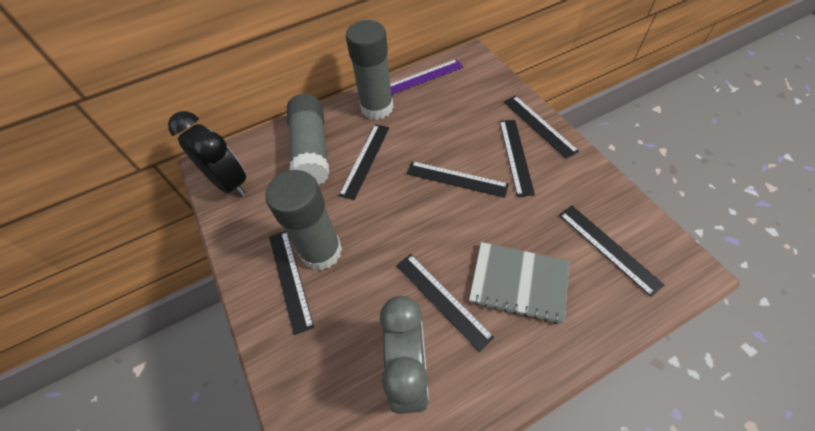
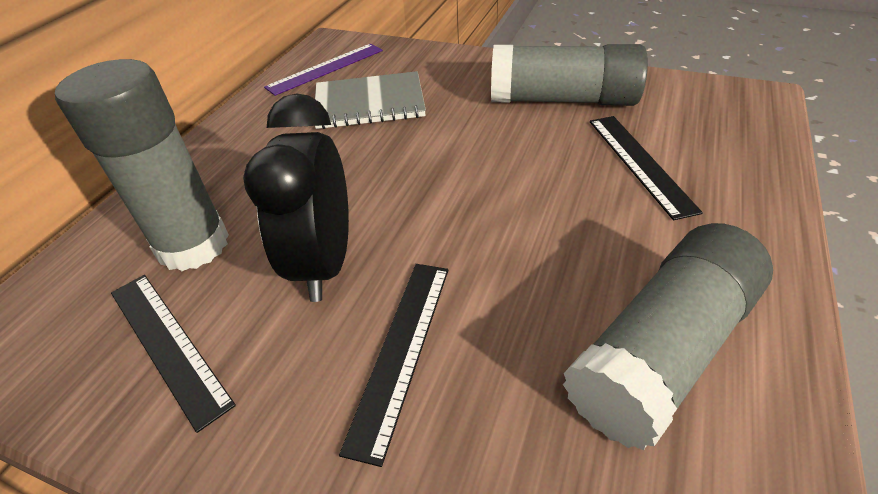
black ruler: [269,231,314,335] [339,124,389,200] [396,254,494,352] [407,161,509,198] [499,120,535,197] [504,96,579,159] [559,206,664,297] = 7 -> [111,275,236,433] [339,264,449,467] [590,116,703,220] = 3
grey clock: [380,296,429,414] = 1 -> none = 0

